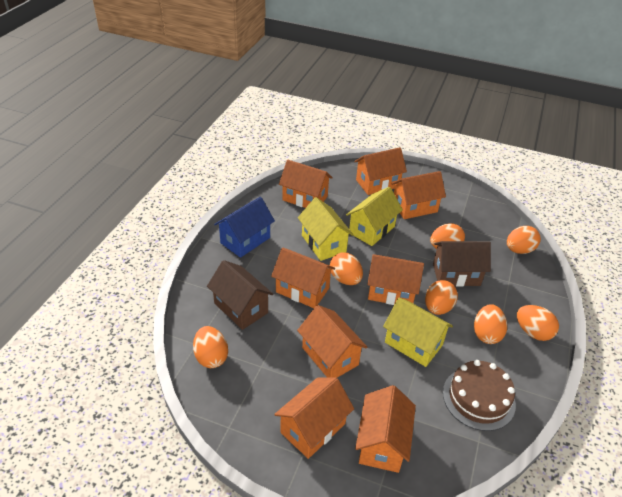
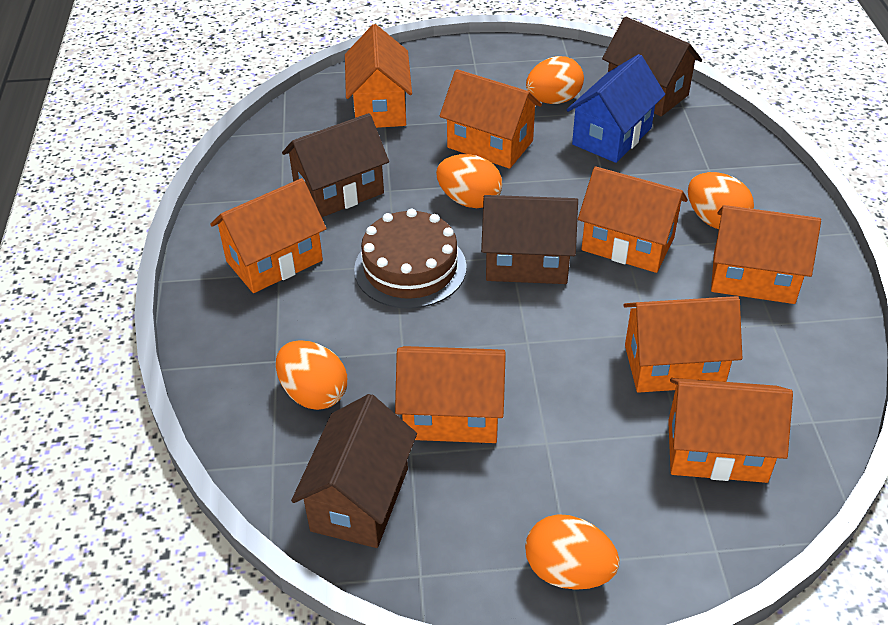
brown house: [207,260,273,330] [433,241,491,287] = 2 -> [282,113,389,217] [291,394,417,548] [481,195,578,284] [602,16,702,116] = 4
orange egg: [193,326,228,368] [330,252,363,285] [425,280,458,315] [430,223,465,249] [474,304,507,344] [507,226,541,254] [517,305,559,341] = 7 -> [276,341,347,410] [436,154,502,208] [525,514,620,590] [526,56,584,104] [688,172,754,229] = 5
yellow house: [298,197,354,261] [346,187,403,246] [383,298,453,367] = 3 -> none = 0

